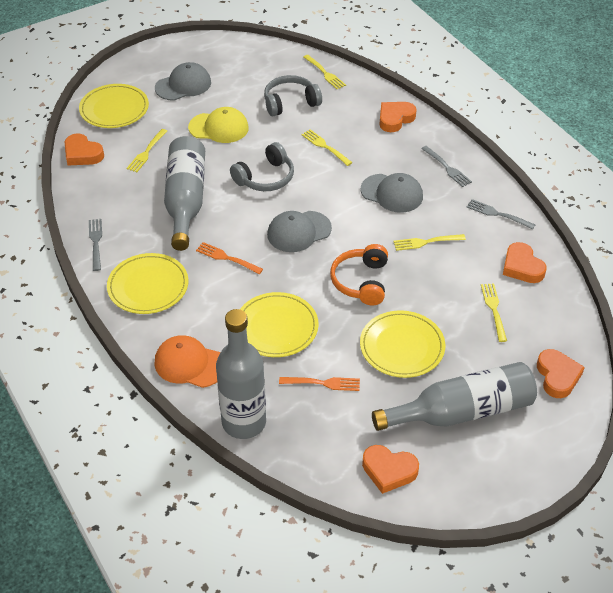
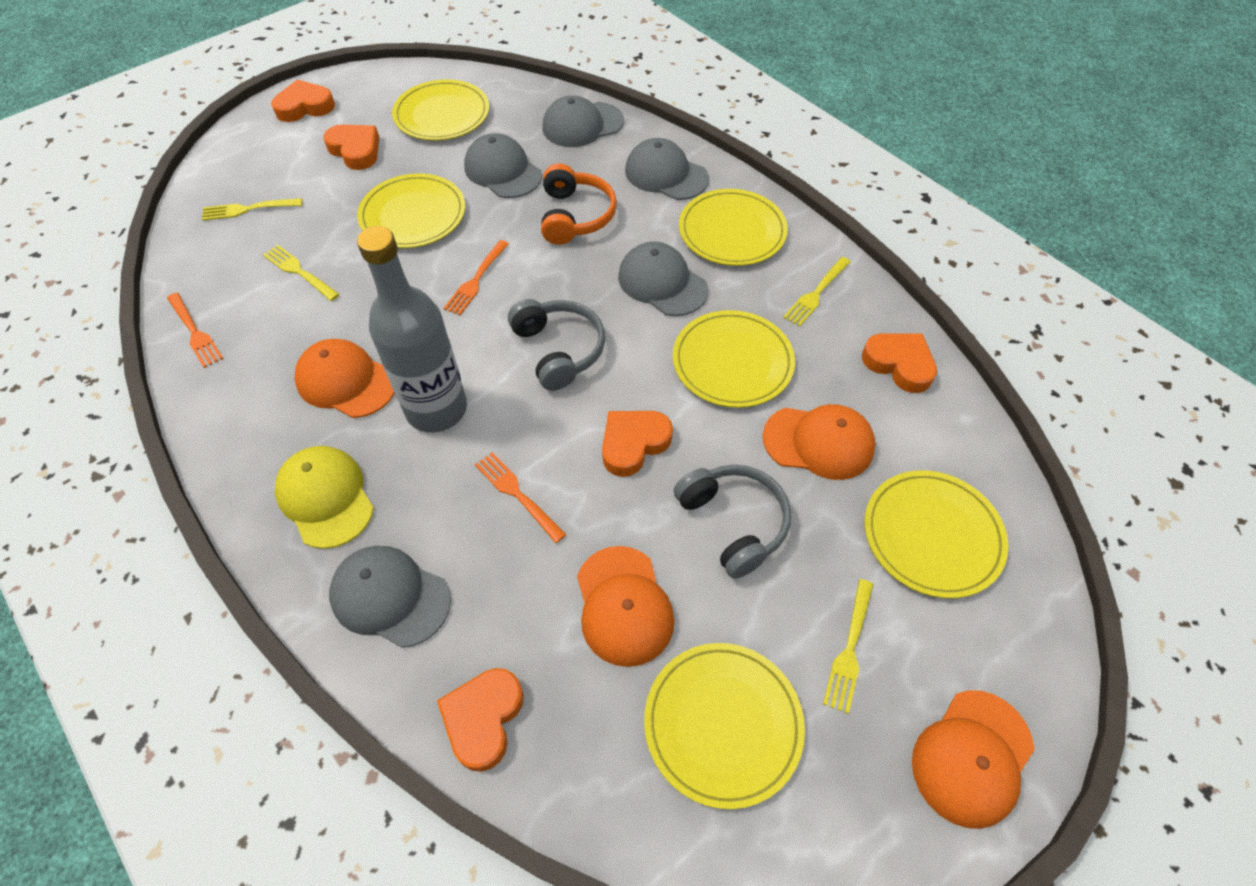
grey bottle: [164,136,205,251] [216,309,266,439] [372,362,537,431] = 3 -> [357,226,467,432] = 1
grey cap: [155,62,211,101] [267,211,332,252] [361,173,423,213] = 3 -> [329,546,451,648] [464,133,542,198] [542,95,624,147] [618,241,708,316] [625,138,709,200] = 5
grey fork: [89,219,102,271] [421,146,472,187] [467,199,535,229] = 3 -> none = 0
orange cap: [154,335,221,388] = 1 -> [294,339,395,418] [577,546,675,667] [763,404,876,480] [912,690,1035,829] = 4
orange fork: [196,242,263,274] [279,377,360,391] = 2 -> [167,293,224,368] [443,240,509,315] [475,452,567,543] = 3
yellow fork: [126,129,167,172] [301,129,353,166] [303,55,346,89] [393,234,466,251] [481,283,507,342] = 5 -> [201,198,302,221] [263,245,340,301] [783,257,851,327] [823,579,874,714] = 4
yellow plate: [79,84,149,128] [107,253,188,314] [240,292,319,357] [360,310,445,378] = 4 -> [357,174,465,248] [392,79,489,141] [644,643,805,809] [673,310,795,408] [679,189,788,266] [865,470,1009,598] = 6

